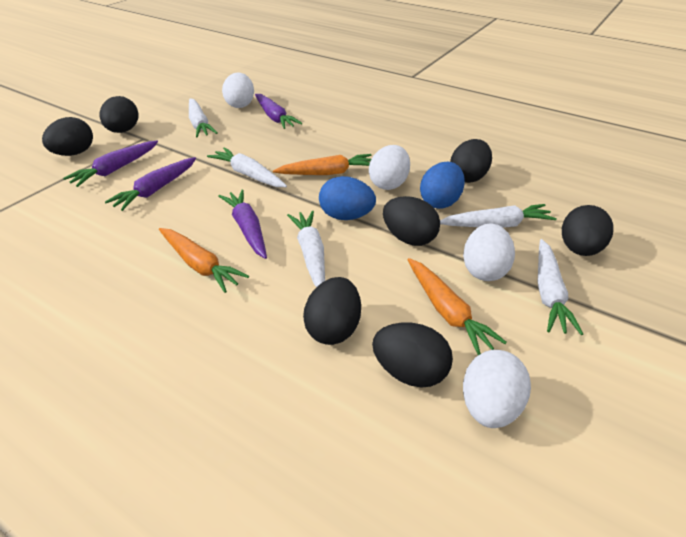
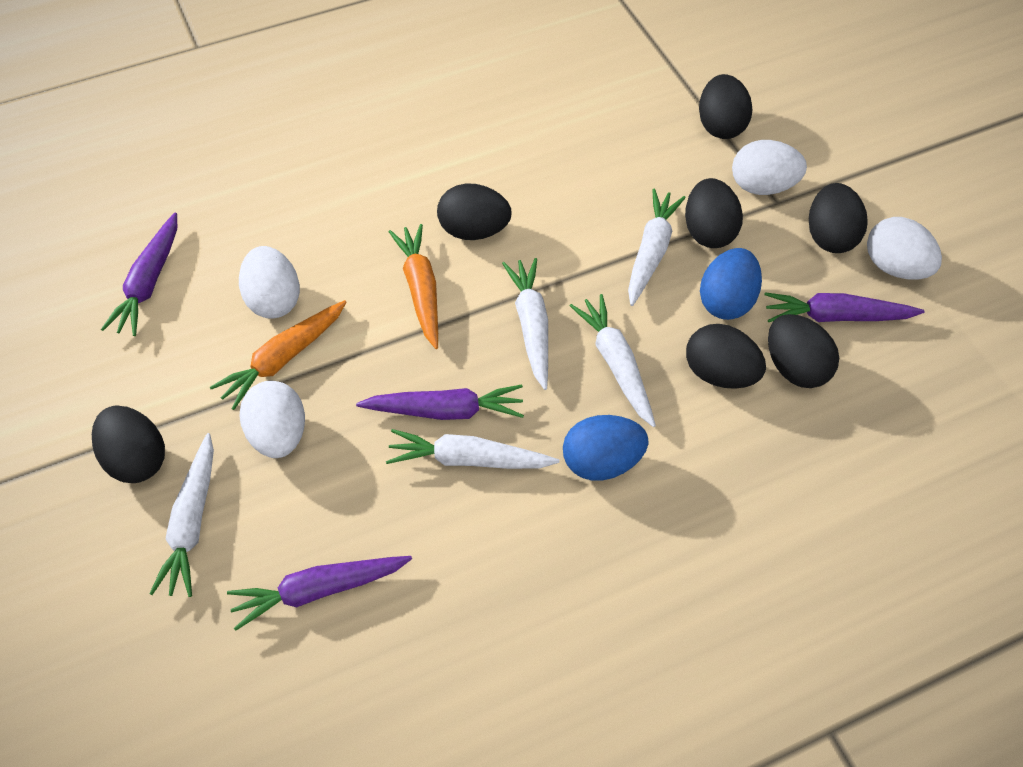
orange carrot: [159,228,249,293] [273,154,371,175] [408,258,507,355] = 3 -> [210,300,347,410] [388,224,438,349] = 2

